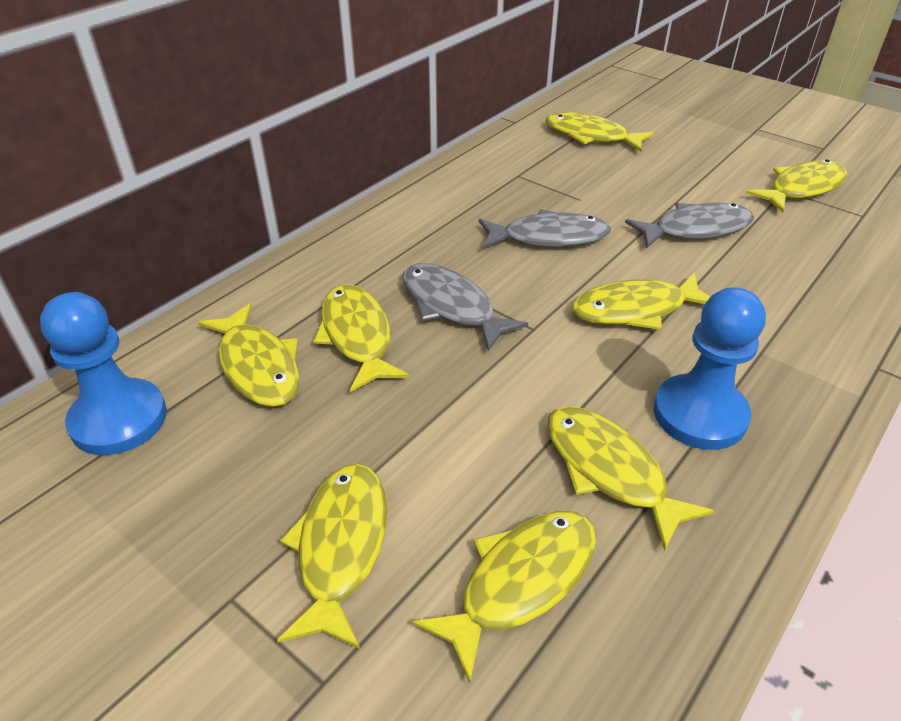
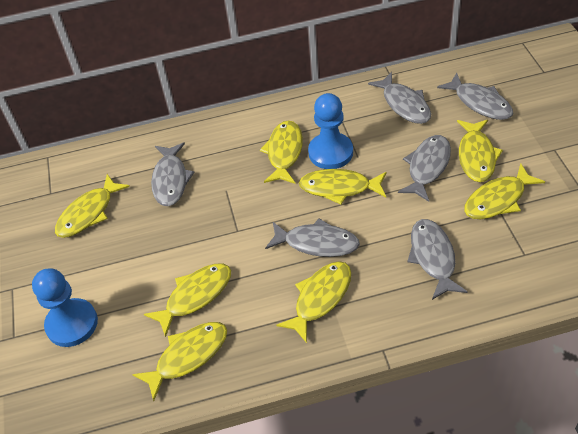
grey fish: [402,263,528,351] [479,209,611,248] [625,203,754,248] = 3 -> [151,142,195,206] [265,218,360,257] [368,72,431,124] [398,135,451,202] [407,219,468,300] [437,73,513,120] = 6

